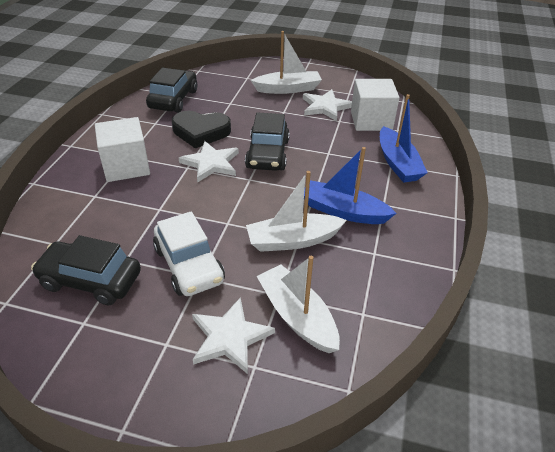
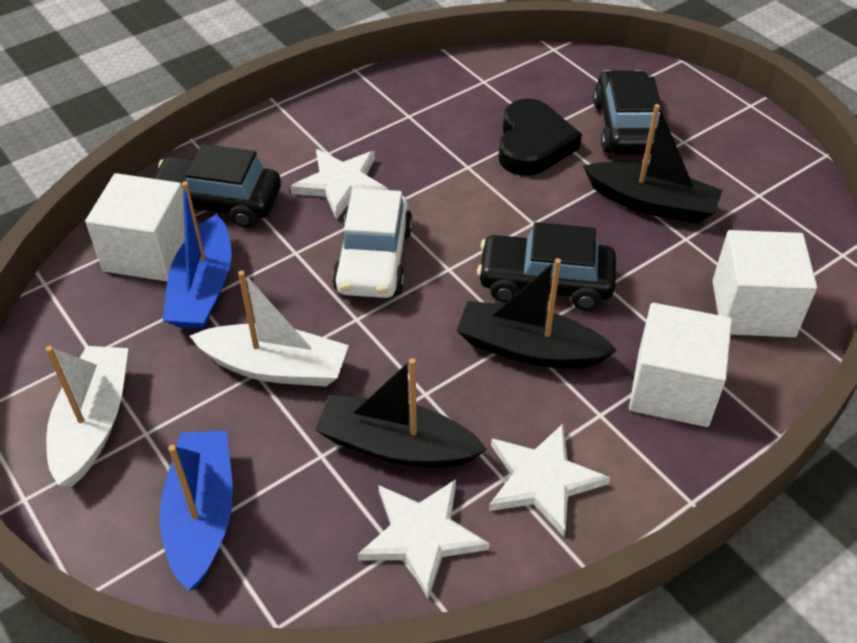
black boat: none = 0 -> [315,358,487,467] [456,258,617,368] [583,104,723,224] = 3
white boat: [246,171,347,252] [251,31,322,94] [257,256,340,353] = 3 -> [46,346,128,487] [190,270,349,387] = 2
white cube: [95,117,150,182] [351,79,399,131] = 2 -> [85,173,185,282] [629,303,732,427] [712,230,817,337] = 3

